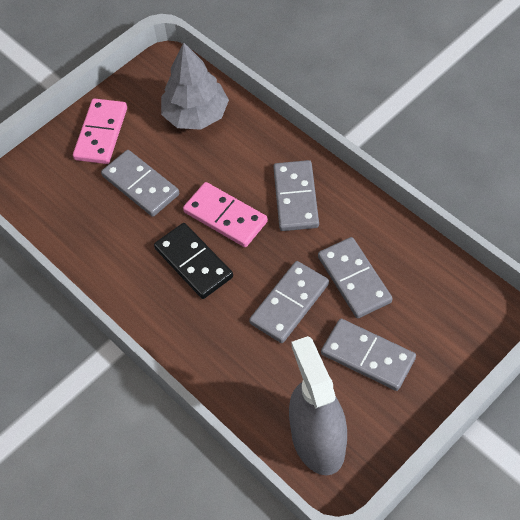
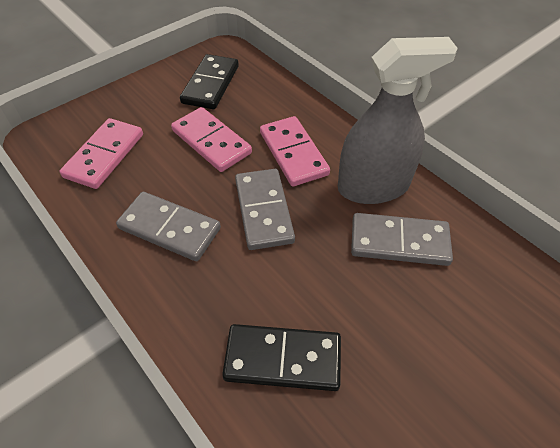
black domino: [154,223,233,299] = 1 -> [180,54,239,109] [222,324,341,391] = 2
grey domino: [101,150,179,217] [249,261,329,343] [273,160,319,231] [318,237,393,318] [321,319,416,391] = 5 -> [116,192,221,261] [235,169,295,250] [351,213,453,266] = 3
grey tree: [161,42,229,130] = 1 -> none = 0
pink domino: [73,98,127,164] [183,182,268,247] = 2 -> [60,118,143,189] [171,107,252,172] [260,116,330,186] = 3

